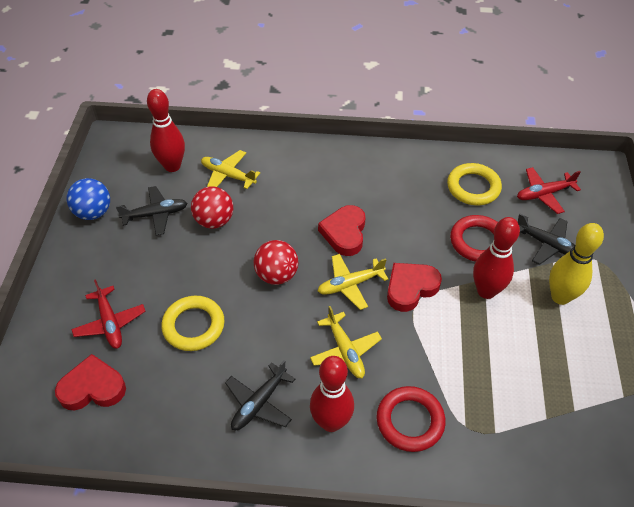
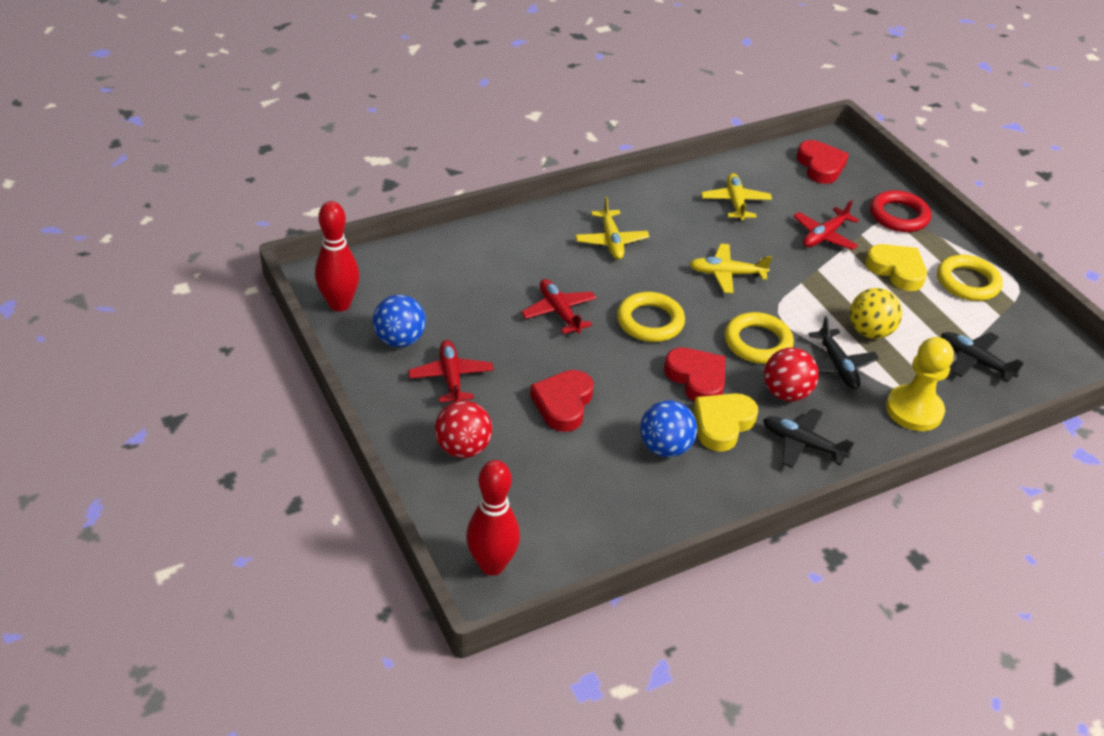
blue ball: [66,178,110,220] = 1 -> [373,295,426,347] [640,400,697,457] = 2
red bowling pin: [147,89,185,172] [310,356,354,432] [473,217,520,299] = 3 -> [315,201,359,312] [466,460,520,576] = 2
red plane: [71,279,146,349] [517,167,581,214] = 2 -> [408,340,494,402] [521,279,596,334] [793,200,859,250] = 3
red ring: [377,386,446,452] [450,215,498,262] = 2 -> [870,190,931,232] = 1
yellow ball: none = 0 -> [850,288,902,339] = 1
yellow bowling pin: [549,223,604,305] = 1 -> none = 0
yellow heart: none = 0 -> [693,393,758,452] [865,244,927,291] = 2
yellow pawn: none = 0 -> [886,337,954,431] = 1
yellow ring: [161,296,225,351] [447,163,502,205] = 2 -> [617,292,685,342] [725,312,794,364] [937,255,1003,301] = 3

